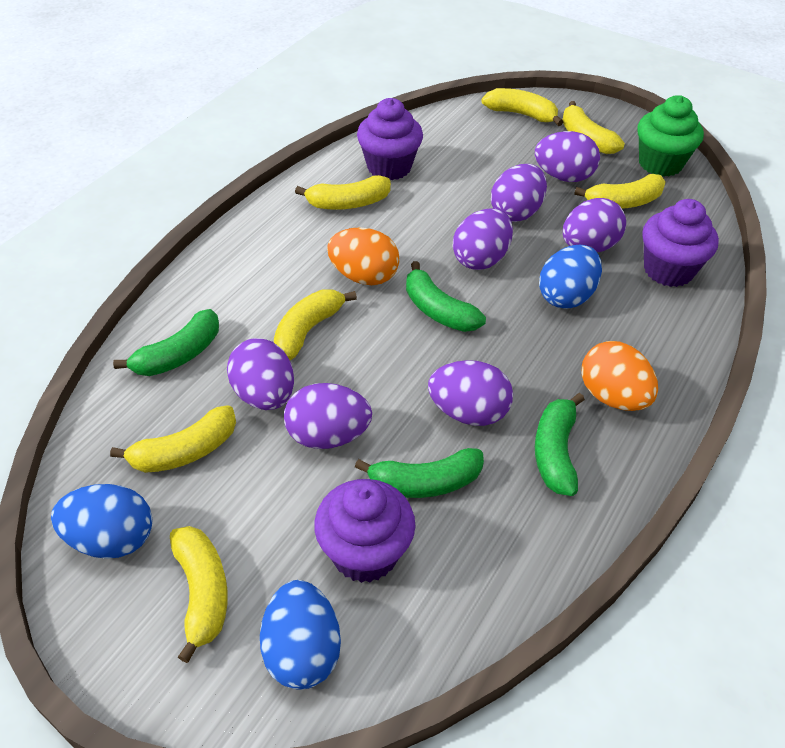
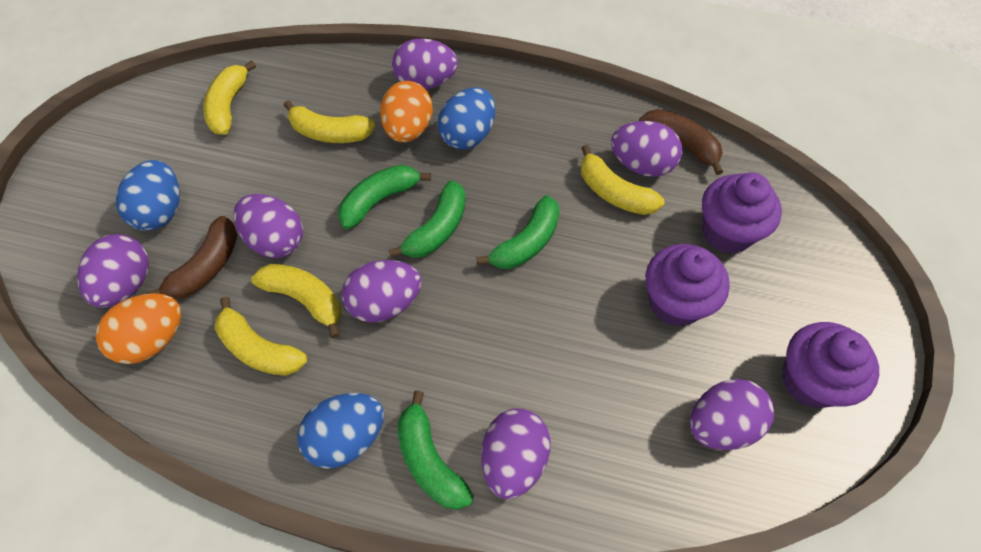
brown banana: none = 0 -> [146,216,237,299] [639,109,723,175] = 2
green cupcake: [637,95,704,177] = 1 -> none = 0
yellow banana: [110,405,236,473] [170,526,228,663] [274,290,357,360] [295,175,391,210] [481,88,563,126] [562,101,625,154] [574,174,666,209] = 7 -> [203,60,256,135] [215,297,307,376] [251,264,341,339] [284,100,375,143] [581,145,664,215] = 5

